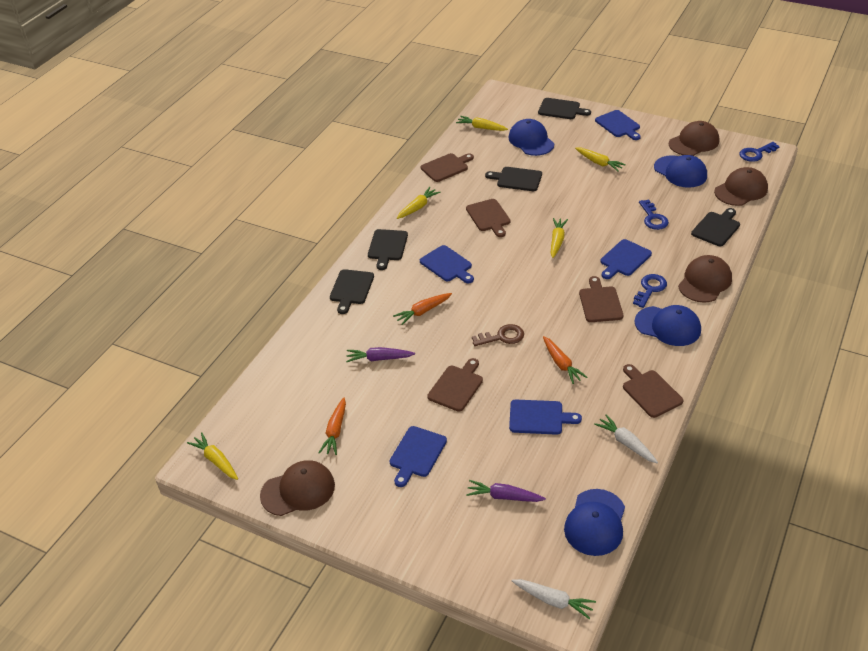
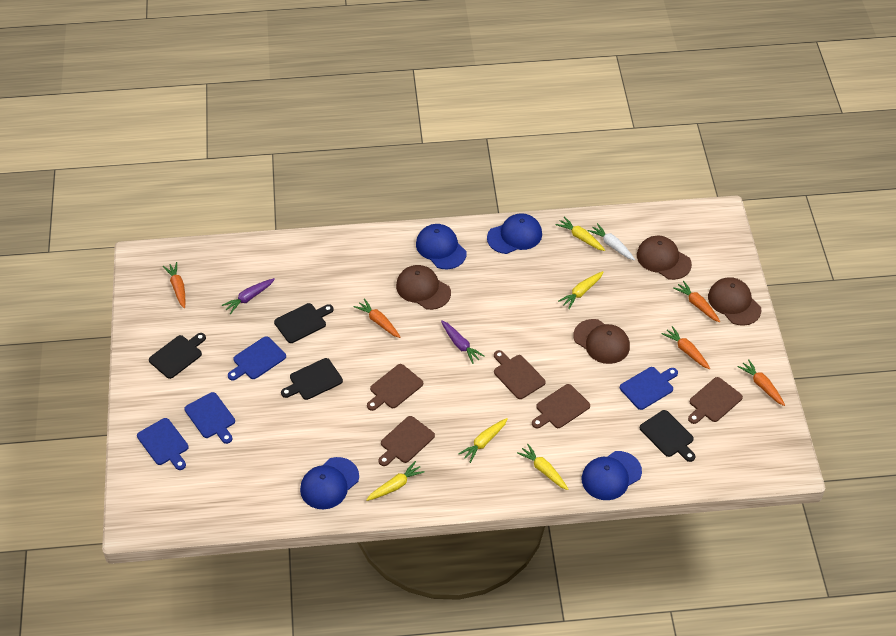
black cutting board: [330,269,374,314] [368,229,408,270] [485,167,542,191] [538,98,591,119] [691,208,740,246] = 5 -> [149,333,206,379] [274,303,334,343] [281,358,343,400] [640,410,696,462] = 4
blue cutting board: [390,426,447,487] [420,245,474,283] [509,400,582,435] [595,110,641,140] [600,239,652,279] = 5 -> [137,418,189,470] [184,392,235,444] [228,336,286,381] [620,367,678,410] = 4
blue key: [633,274,667,308] [639,200,669,230] [739,142,780,162] = 3 -> none = 0
brown key: [472,324,524,346] = 1 -> none = 0
orange carrot: [319,397,346,455] [393,293,452,325] [543,336,588,384] = 3 -> [163,262,185,308] [354,298,400,338] [662,326,710,369] [673,281,720,322] [738,359,785,406] = 5
white carrot: [512,579,596,619] [594,414,658,463] = 2 -> [588,223,635,260] = 1

